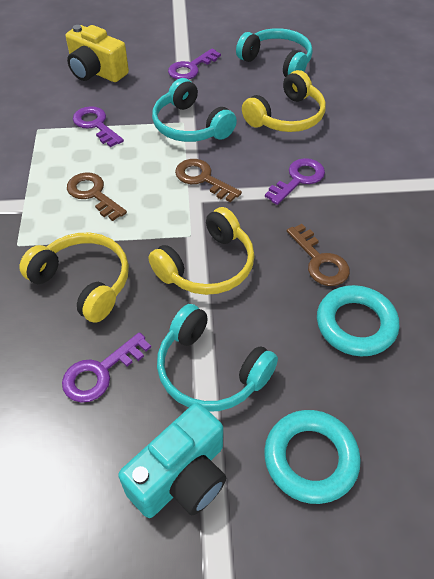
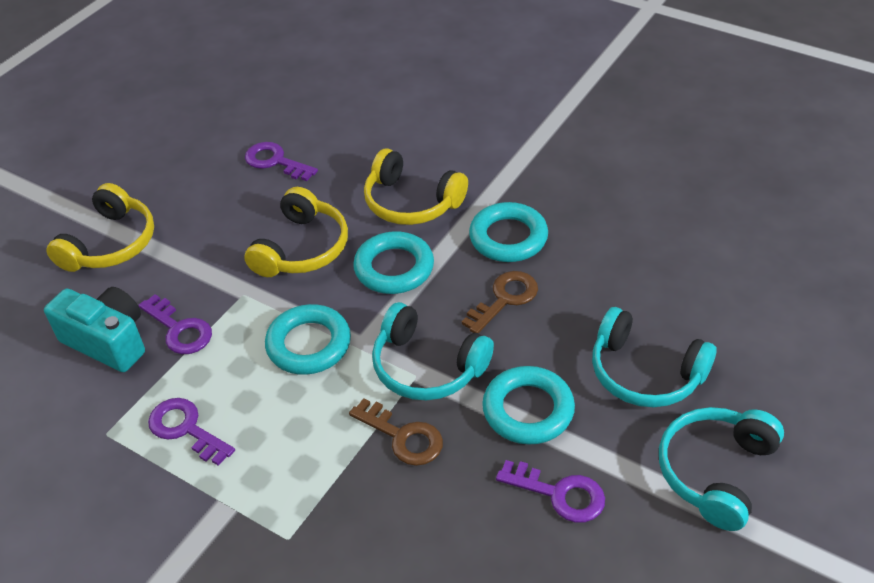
brown key: [67,172,127,221] [175,159,242,202] [287,224,350,286] = 3 -> [349,398,443,466] [462,271,538,333] = 2
turquoise ring: [264,410,361,504] [317,285,399,356] = 2 -> [265,304,351,375] [353,231,434,294] [469,202,548,262] [482,366,575,445] = 4
yellow camera: [66,25,129,82] = 1 -> none = 0

